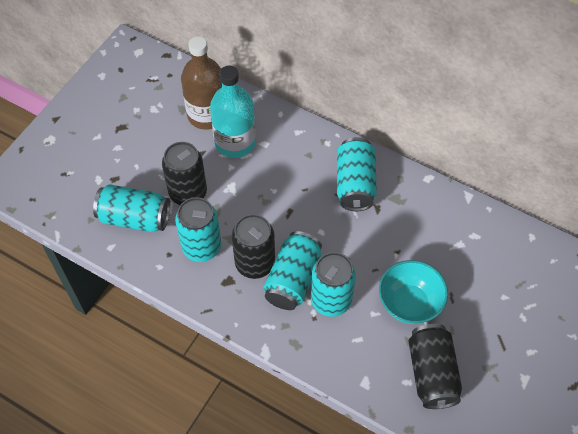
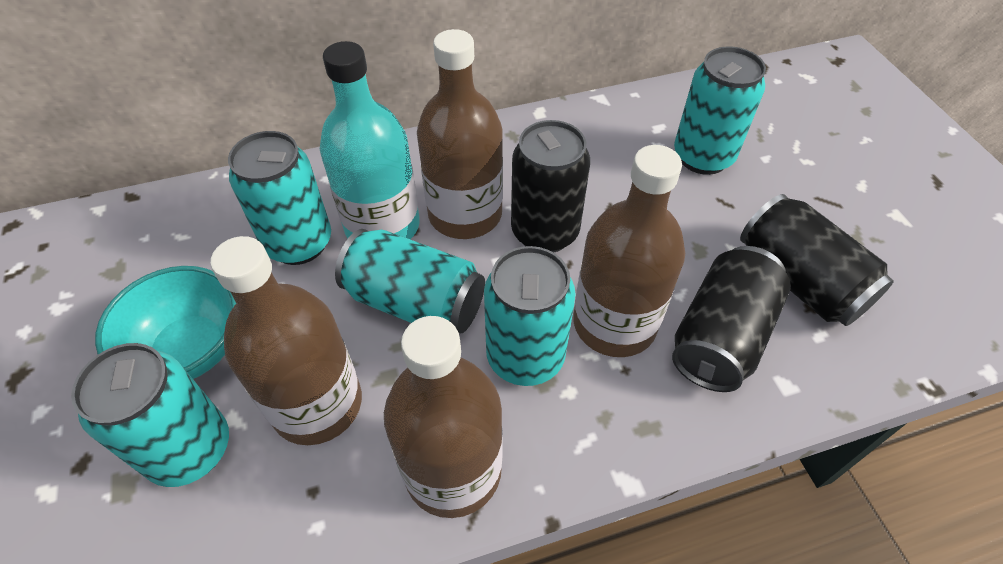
brown bottle: [181,36,222,130] = 1 -> [210,236,362,445] [384,316,503,518] [417,29,503,239] [573,145,685,357] = 4

